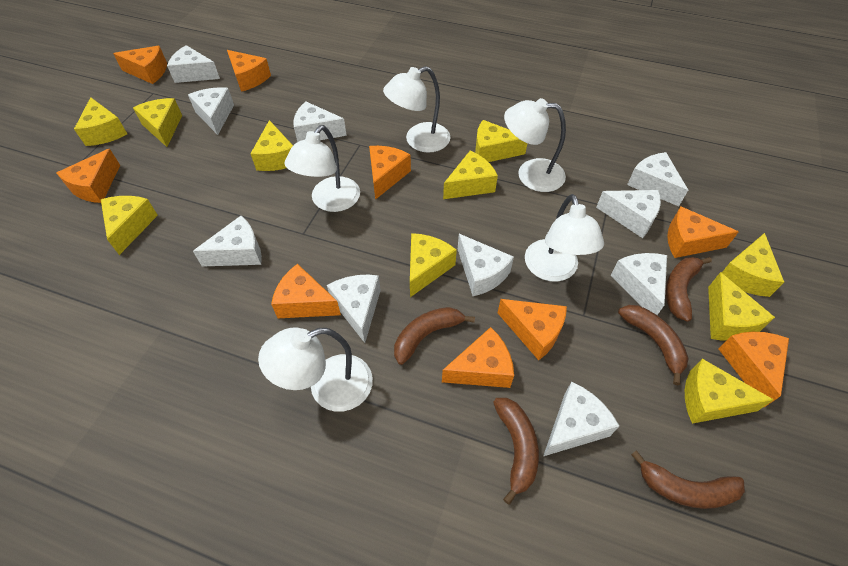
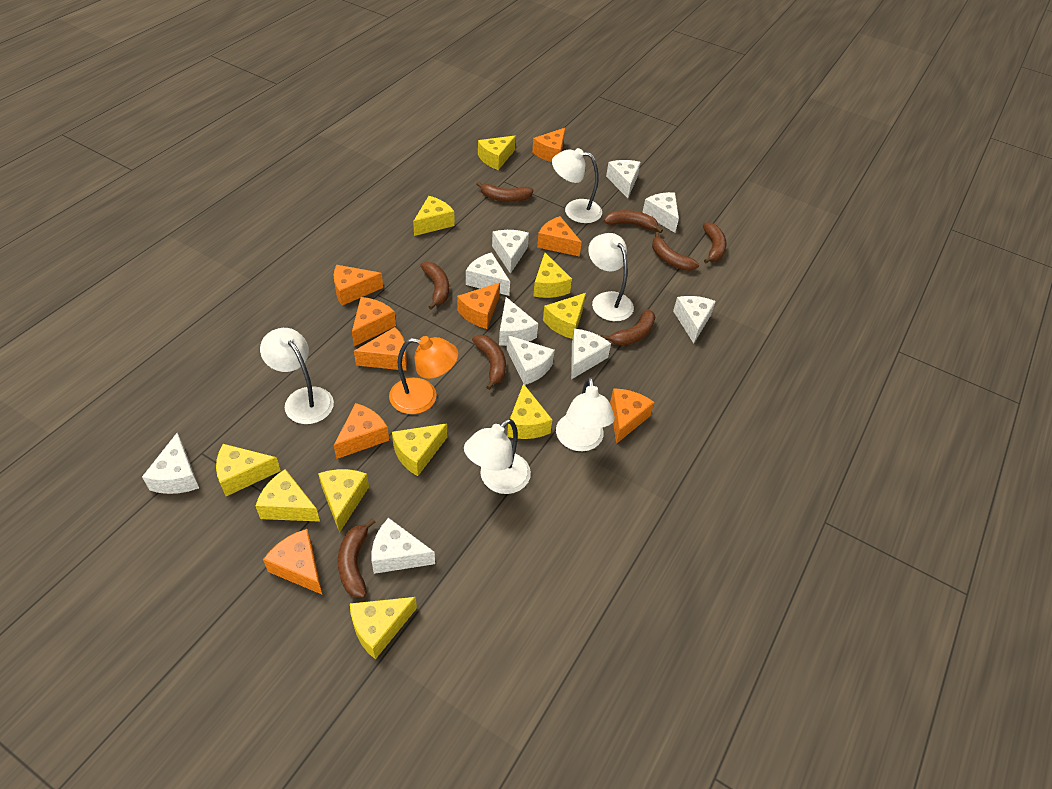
brown banana: [394,307,475,365] [493,398,539,505] [618,305,689,385] [631,450,745,509] [665,257,712,322] = 5 -> [338,518,375,598] [420,262,449,310] [472,335,506,390] [476,181,533,202] [602,309,655,346] [604,210,663,233] [652,232,699,271] [703,222,727,263] = 8
orange lamp: none = 0 -> [389,336,459,414] = 1

